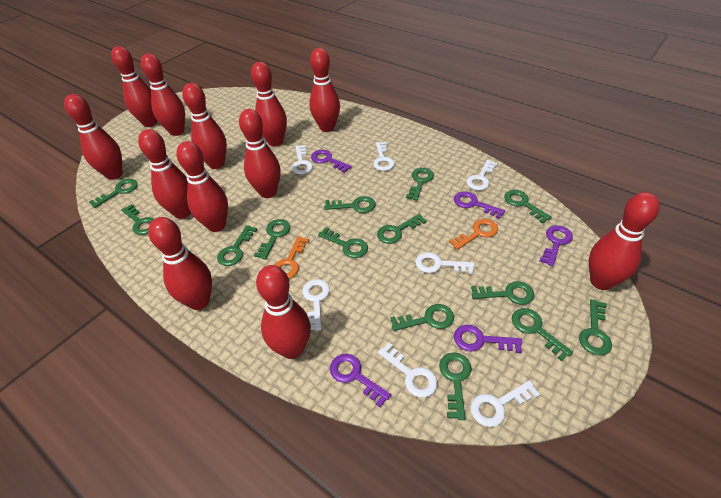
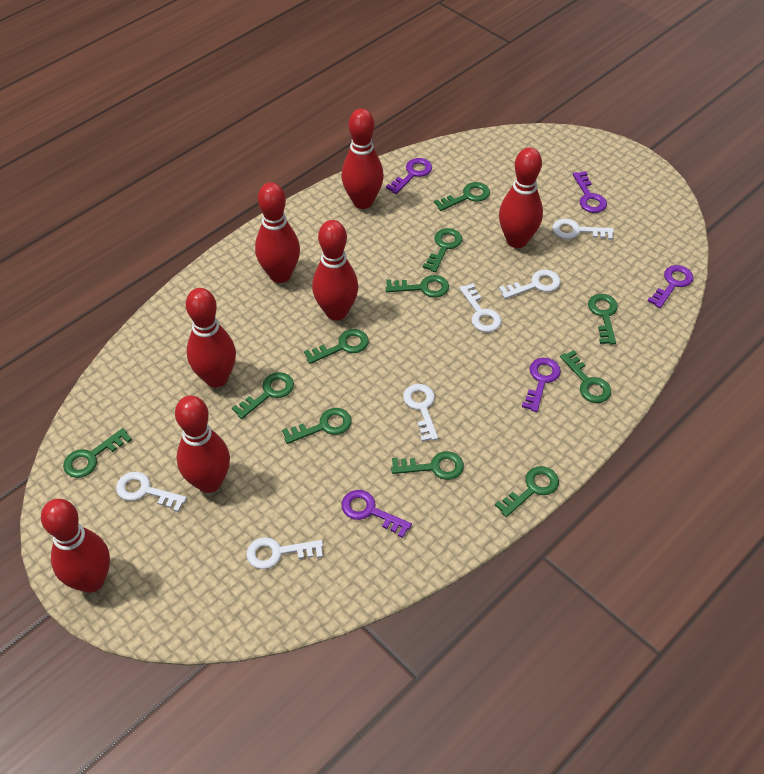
green key: [89,179,138,208] [121,204,154,235] [217,225,257,266] [254,219,290,260] [318,227,368,258] [324,196,376,213] [377,214,427,244] [390,304,454,331] [406,168,434,200] [439,352,472,420] [471,281,534,305] [504,190,552,224] [512,308,573,361] [579,299,612,356] = 14 -> [63,428,132,478] [232,372,294,419] [282,408,352,444] [304,329,369,364] [386,275,449,298] [391,451,464,480] [423,228,462,272] [434,182,490,211] [495,466,559,517] [560,350,611,403] [588,294,618,344] = 11
orange key: [275,236,309,279] [449,219,498,250] = 2 -> none = 0
red bowling pin: [64,94,123,180] [111,46,157,127] [138,129,191,219] [141,53,185,136] [148,217,212,310] [177,141,228,232] [182,83,227,169] [239,109,280,198] [251,62,287,147] [256,265,311,359] [309,48,340,132] [589,192,660,290] = 12 -> [41,499,110,593] [175,396,230,493] [186,288,236,388] [255,182,300,283] [312,220,358,320] [341,108,384,209] [499,147,543,248] = 7
white key: [292,145,313,174] [302,279,330,331] [373,142,395,171] [378,343,438,398] [415,252,474,274] [466,160,498,190] [470,380,540,427] = 7 -> [116,472,187,512] [246,537,323,569] [403,384,438,442] [459,283,501,332] [499,270,561,299] [552,219,614,240] = 6

